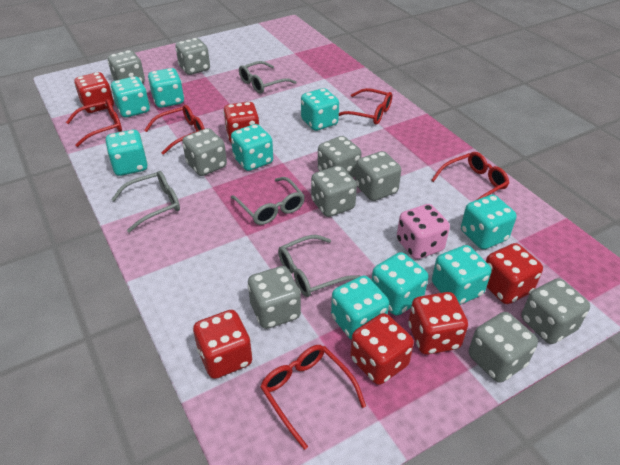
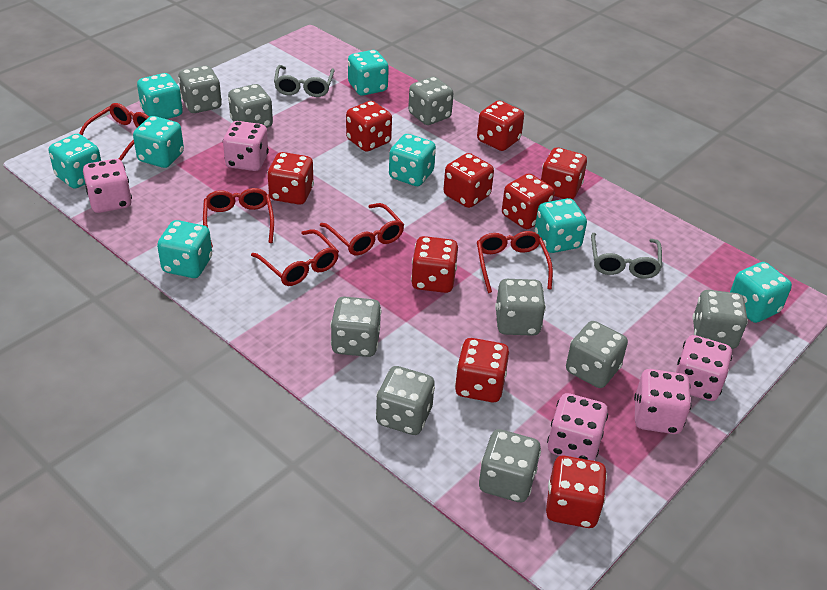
grey glasses: [111,171,180,233] [231,177,305,225] [239,61,297,93] [278,235,360,297] = 4 -> [274,65,335,97] [591,233,662,279] = 2
pink dice: [397,204,450,259] = 1 -> [83,159,132,213] [223,121,269,171] [547,393,608,461] [634,369,691,434] [676,335,732,401] = 5
red dice: [74,72,114,113] [193,310,252,379] [223,102,259,143] [350,313,414,385] [408,292,468,355] [486,243,543,304] = 6 -> [267,152,314,205] [346,101,392,152] [411,236,458,293] [443,153,494,208] [455,338,509,402] [477,100,524,151] [502,173,554,229] [541,147,587,199] [546,456,607,528] = 9
turquoise dice: [106,130,148,176] [111,76,150,117] [148,68,184,108] [231,124,273,171] [301,88,339,131] [331,276,389,340] [372,252,428,315] [432,245,491,305] [461,195,517,249] = 9 -> [48,134,101,189] [133,116,184,168] [137,73,183,119] [157,220,212,278] [348,50,389,96] [389,134,436,186] [535,198,587,253] [730,262,792,323] = 8

